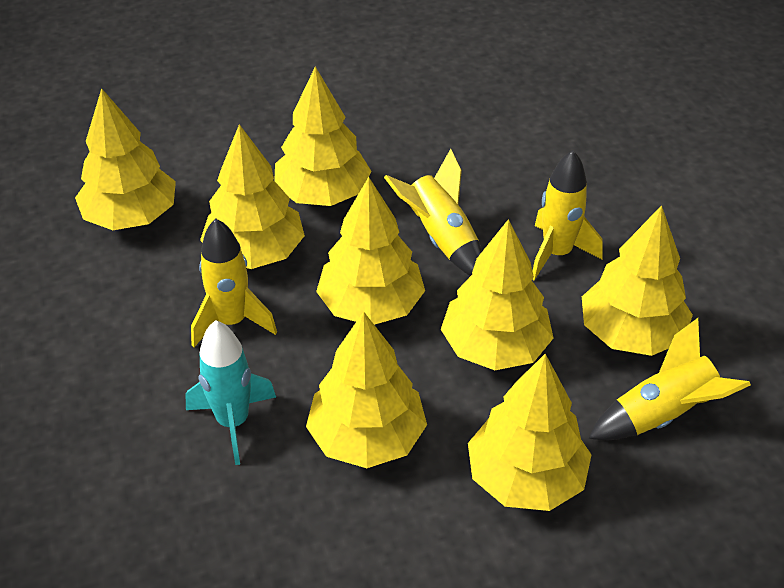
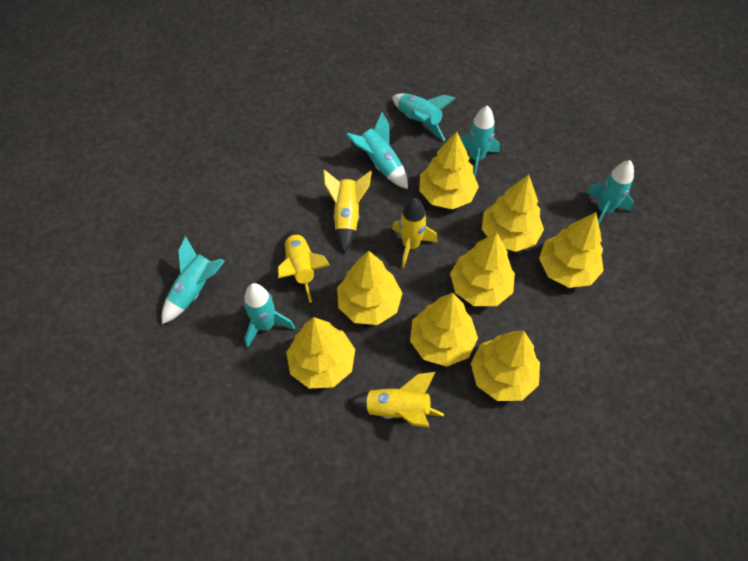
turquoise rocket: [186,320,276,465] = 1 -> [162,236,225,324] [244,283,295,348] [346,112,408,189] [392,94,456,141] [460,105,500,178] [586,160,634,224] = 6

